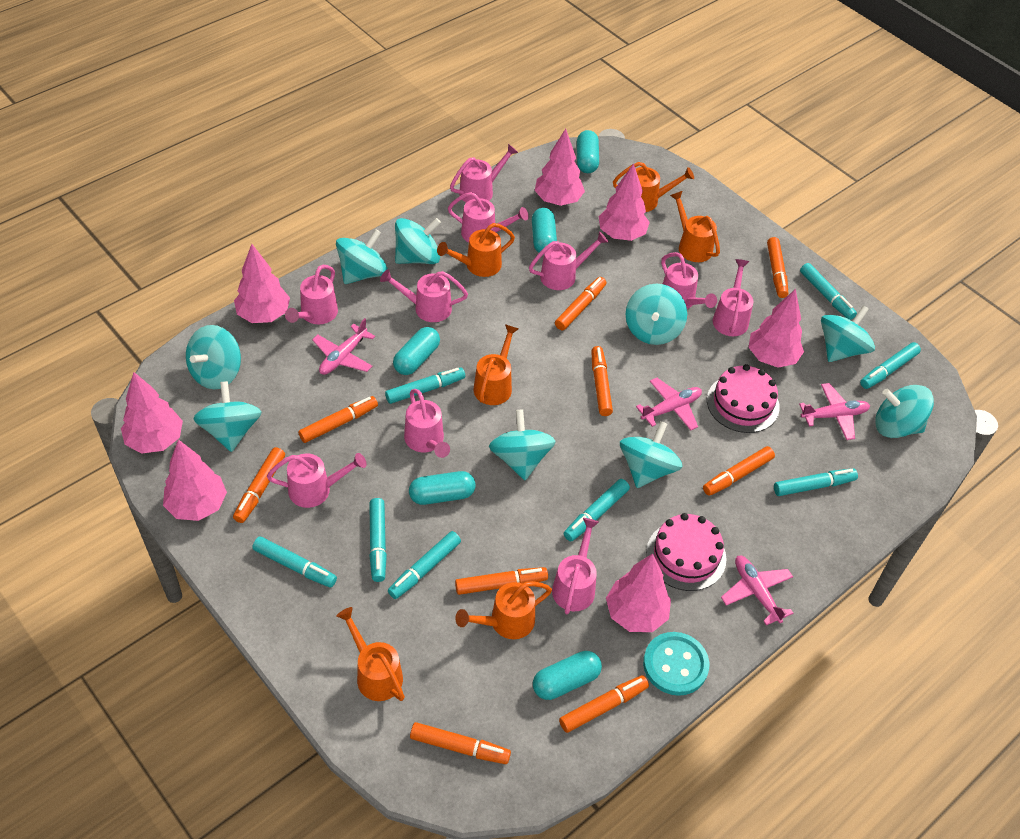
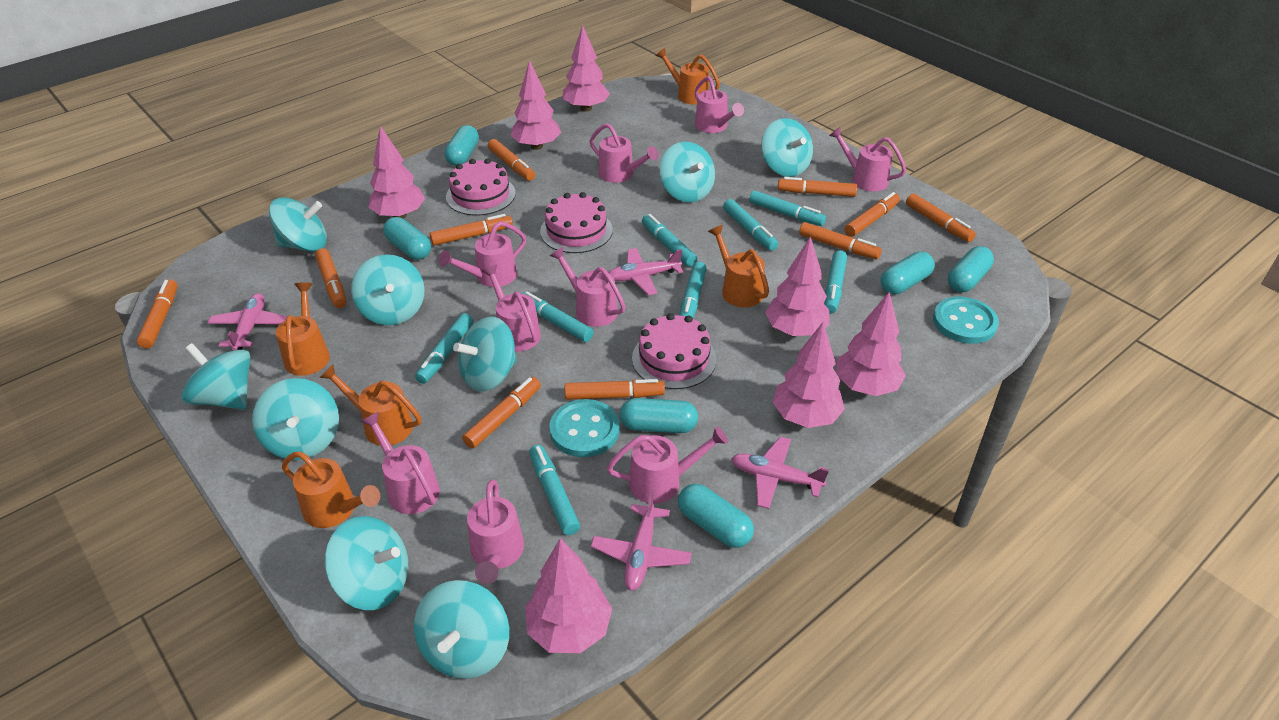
orange marker: [233,447,285,523] [298,396,378,443] [410,722,511,764] [455,567,548,595] [555,277,606,330] [559,675,649,733] [591,346,613,416] [703,446,775,496] [767,237,788,298] = 9 -> [136,279,178,349] [315,248,346,308] [430,214,513,246] [462,377,541,448] [488,139,535,181] [565,379,665,400] [778,177,857,197] [799,222,882,259] [845,192,900,237] [906,193,976,242] = 10
orange watering can: [336,607,405,701] [437,223,515,277] [455,581,552,639] [474,324,519,405] [613,162,694,212] [670,191,720,262] = 6 -> [276,282,330,376] [282,452,380,528] [319,364,421,446] [656,48,720,104] [708,225,769,307] = 5
pink cake: [646,513,727,591] [707,364,780,433] = 2 -> [446,158,516,215] [540,192,613,253] [632,313,717,389] = 3
pink watering can: [267,453,367,508] [285,265,338,324] [380,269,468,322] [404,389,450,458] [448,192,529,243] [450,144,518,203] [529,231,608,290] [552,518,599,614] [661,252,717,309] [713,259,754,336] = 10 -> [361,412,440,514] [439,221,526,287] [467,480,524,584] [482,264,541,351] [550,247,626,327] [589,123,659,183] [607,426,728,504] [695,76,744,133] [829,127,906,191] = 9
turquoise button: [643,632,709,696] = 1 -> [549,399,619,457] [933,297,999,344] = 2
turquoise capsule: [393,327,440,375] [409,471,476,505] [532,208,557,255] [533,651,602,700] [577,130,599,173] = 5 -> [383,217,431,260] [444,125,479,166] [620,398,698,433] [678,484,754,548] [880,251,935,294] [948,246,994,292] = 6

